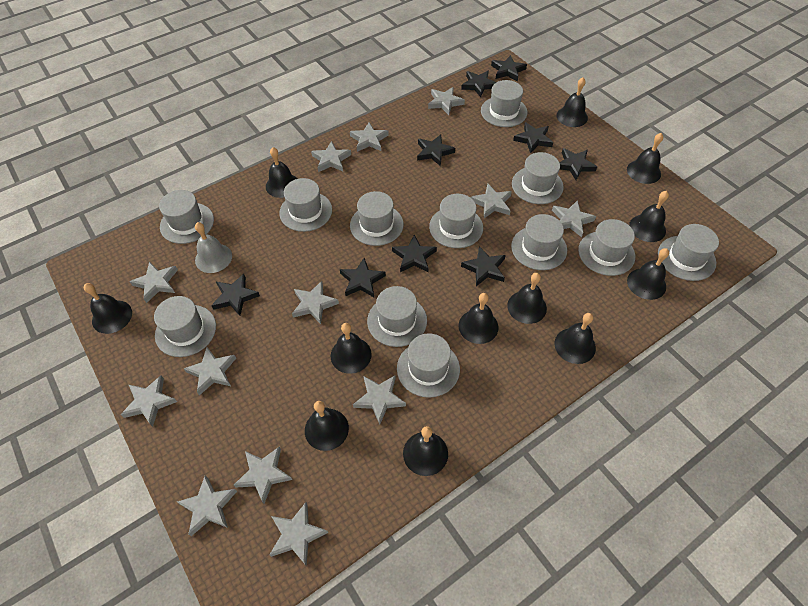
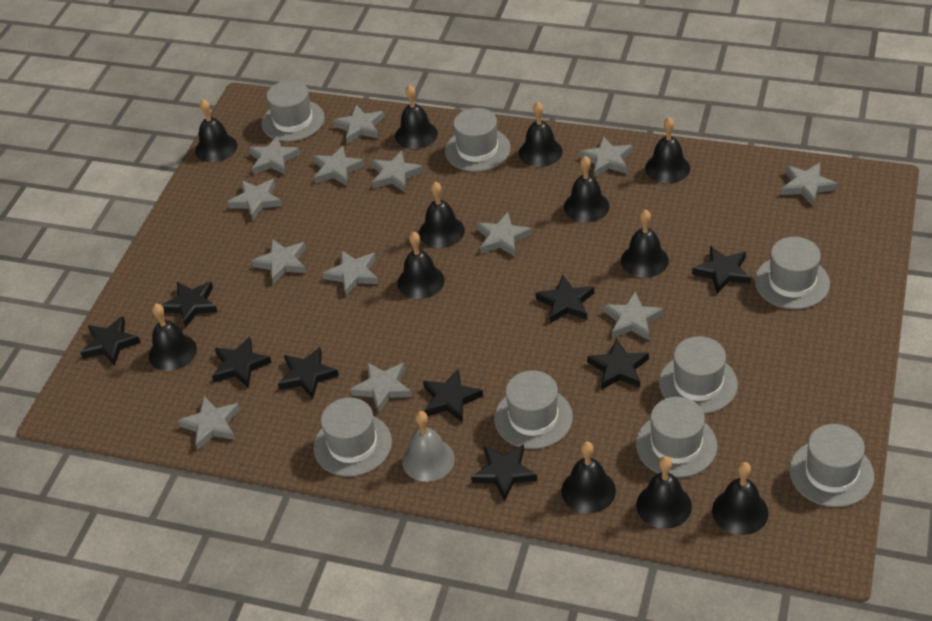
grey hat: [154,296,216,357] [159,190,214,244] [280,178,332,232] [350,191,404,246] [367,286,427,347] [397,333,460,398] [429,194,483,248] [481,80,528,127] [511,214,567,270] [512,152,564,204] [578,219,635,276] [658,224,719,281] = 12 -> [262,80,325,142] [313,397,392,477] [445,108,511,172] [494,371,573,449] [636,397,717,478] [659,336,738,414] [755,237,830,309] [789,424,874,507] = 8

